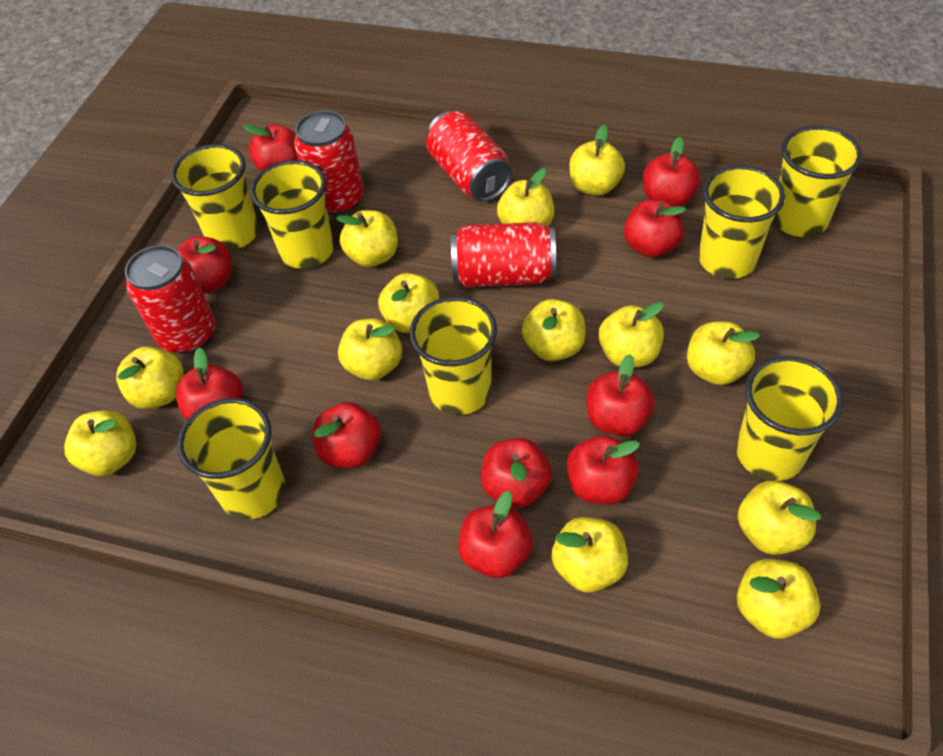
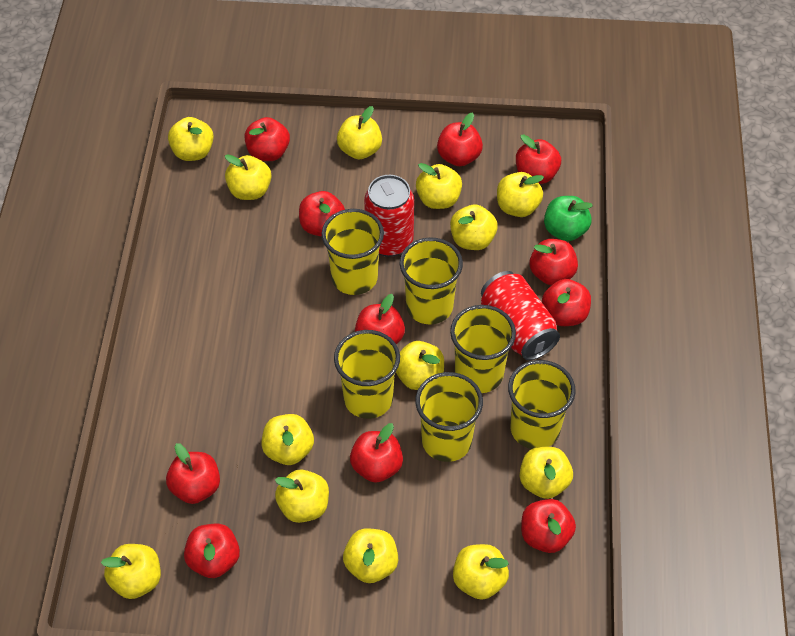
green apple: none = 0 -> [544,196,593,241] = 1
red apple: [175,347,243,420] [177,236,231,294] [243,124,298,172] [313,402,381,468] [458,491,533,578] [481,438,552,508] [567,435,640,505] [586,354,655,436] [624,200,686,258] [643,137,700,207] = 10 -> [166,443,220,504] [184,524,240,578] [245,117,290,161] [299,191,345,236] [350,423,403,483] [355,294,405,344] [437,113,483,166] [516,134,561,184] [521,499,576,553] [530,239,578,285] [542,279,591,326] = 11
red can: [125,245,215,354] [294,110,364,216] [426,111,512,202] [451,222,556,287] = 4 -> [364,175,414,257] [481,271,560,360] = 2
yellow cup: [171,144,259,251] [178,398,286,520] [250,160,334,269] [409,297,497,415] [698,165,785,279] [736,356,844,481] [773,126,862,237] = 7 -> [322,209,384,295] [334,330,400,419] [400,237,463,325] [415,372,483,462] [450,305,516,393] [508,360,576,449] = 6

